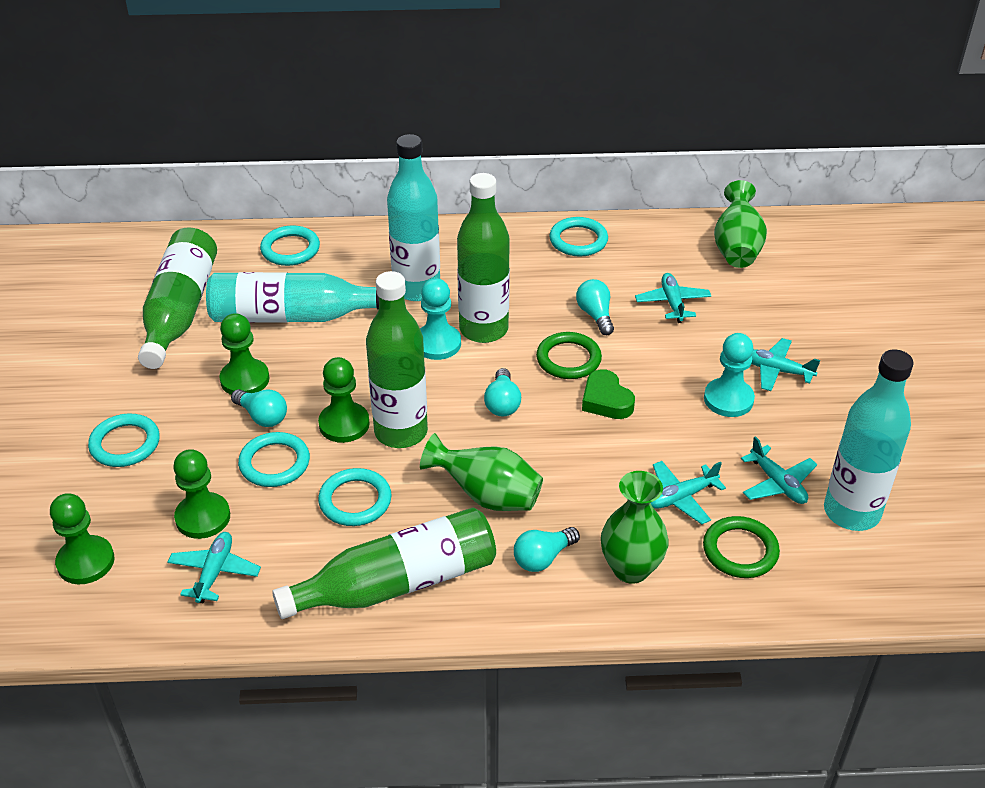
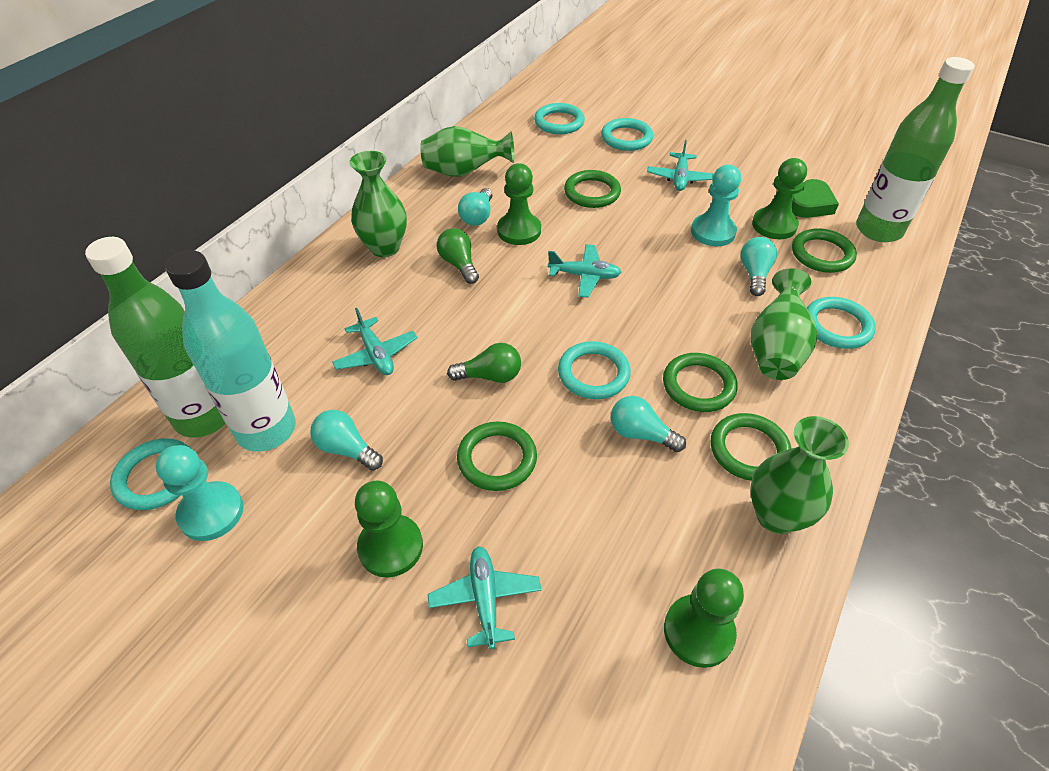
green bottle: [138,227,217,369] [272,508,496,619] [366,271,428,448] [457,173,510,343] = 4 -> [85,237,226,438] [856,57,975,242] = 2
green light bulb: none = 0 -> [437,228,479,284] [447,343,521,383] = 2
green ring: [536,332,602,379] [703,516,780,578] = 2 -> [457,421,537,491] [564,170,621,208] [663,353,738,412] [711,413,791,481] [792,228,857,273] = 5
green vase: [420,433,543,511] [601,471,669,584] [714,180,767,268] = 3 -> [349,151,407,257] [420,126,514,177] [750,416,849,534] [751,268,818,380] = 4
turquoise bottle: [206,272,379,323] [387,134,440,301] [824,349,913,531] = 3 -> [165,250,296,452] = 1
turquoise plane: [168,532,261,603] [635,273,711,323] [651,461,726,525] [741,436,817,504] [751,338,820,391] = 5 -> [332,308,418,375] [428,546,541,649] [548,244,621,298] [647,140,714,191] = 4

